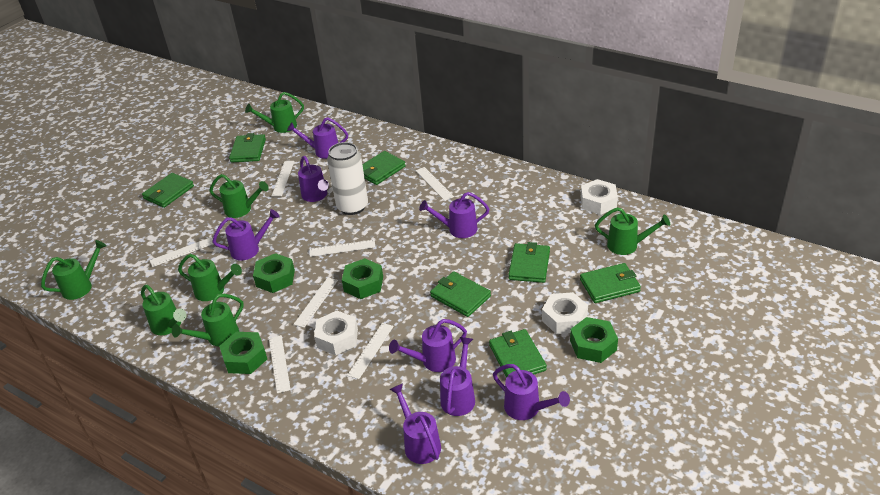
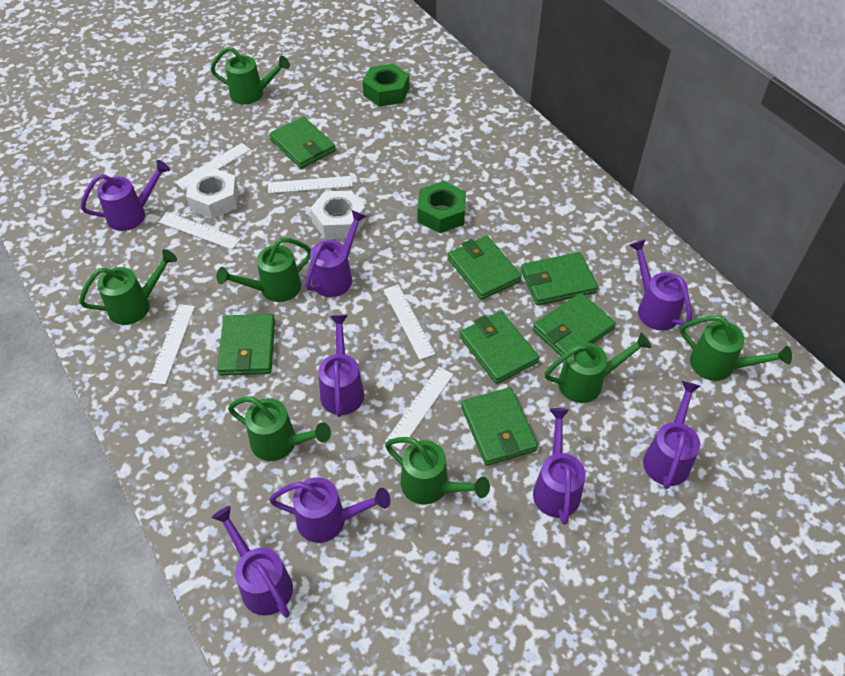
green nut: [219,332,267,374] [253,253,295,293] [342,258,383,299] [570,317,618,363] = 4 -> [363,64,410,107] [418,181,466,233] = 2
white can: [327,142,368,215] = 1 -> none = 0
white nut: [314,311,358,355] [542,292,588,334] [581,179,618,215] = 3 -> [186,168,238,219] [310,191,366,239] = 2
white ruler: [149,237,214,267] [269,335,291,393] [272,161,294,197] [293,277,338,328] [310,240,375,257] [347,323,394,379] [415,167,454,201] = 7 -> [148,304,195,385] [158,212,241,250] [175,143,250,190] [268,176,353,193] [383,285,435,360] [385,367,454,450] = 6

